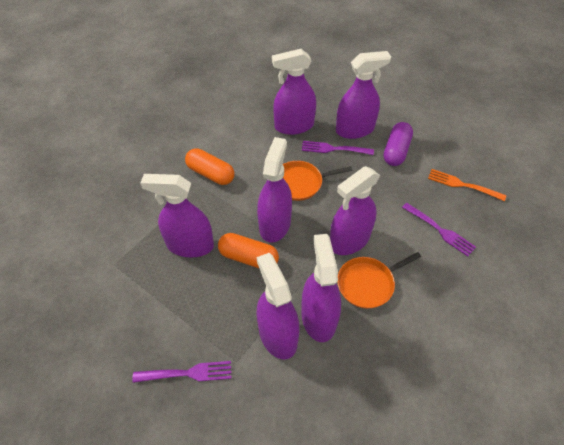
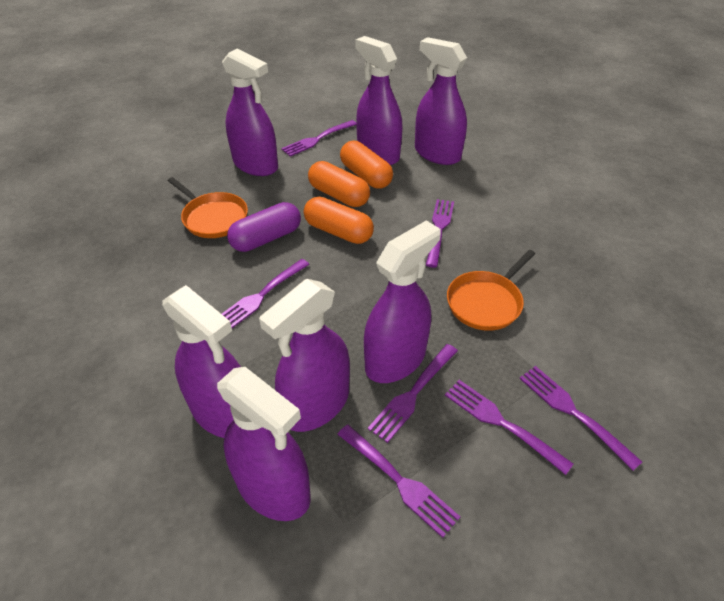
orange capsule: [185,148,235,185] [218,233,279,268] = 2 -> [304,197,374,244] [308,161,370,207] [340,141,393,189] = 3
orange fork: [428,169,506,201] = 1 -> none = 0
purple fork: [132,361,231,383] [302,141,374,155] [402,203,476,257] = 3 -> [222,259,310,328] [281,120,356,157] [337,425,460,538] [368,344,458,443] [426,199,454,268] [445,380,573,475] [519,366,642,471] = 7

